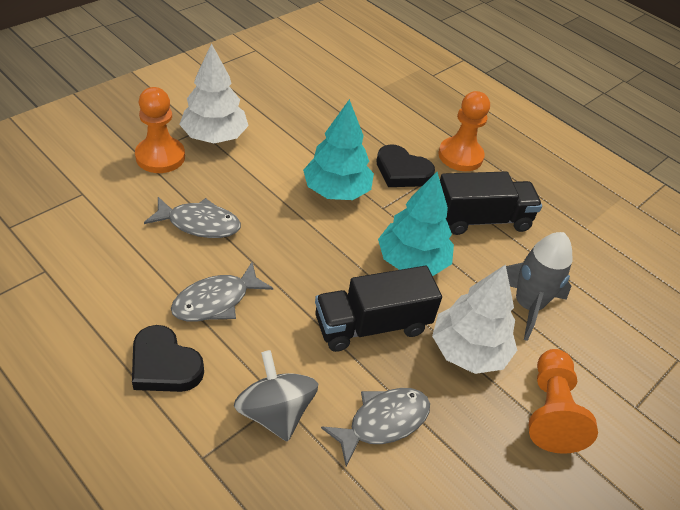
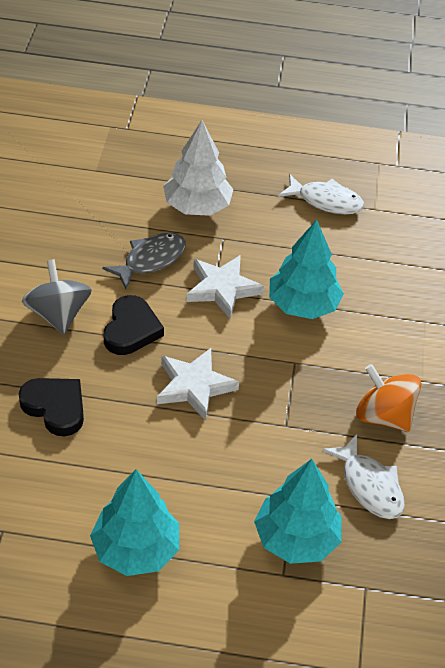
black truck: [315,266,442,352] [440,172,542,235] = 2 -> none = 0
grey fish: [144,197,241,238] [171,262,273,322] [321,388,430,467] = 3 -> [102,233,186,289] = 1
grey rocket: [506,232,573,341] = 1 -> none = 0
orange pawn: [135,87,185,173] [438,91,490,171] [529,349,598,454] = 3 -> none = 0
orange spinning top: none = 0 -> [356,364,421,432] = 1
turquoise tree: [303,99,374,200] [378,172,454,276] = 2 -> [90,469,179,576] [254,459,342,564] [269,219,344,319] = 3
white fish: none = 0 -> [278,174,364,214] [322,434,405,519] = 2
white star: none = 0 -> [157,348,239,421] [186,255,264,319] = 2
white tree: [179,43,249,143] [432,264,517,374] = 2 -> [163,120,233,216] = 1

